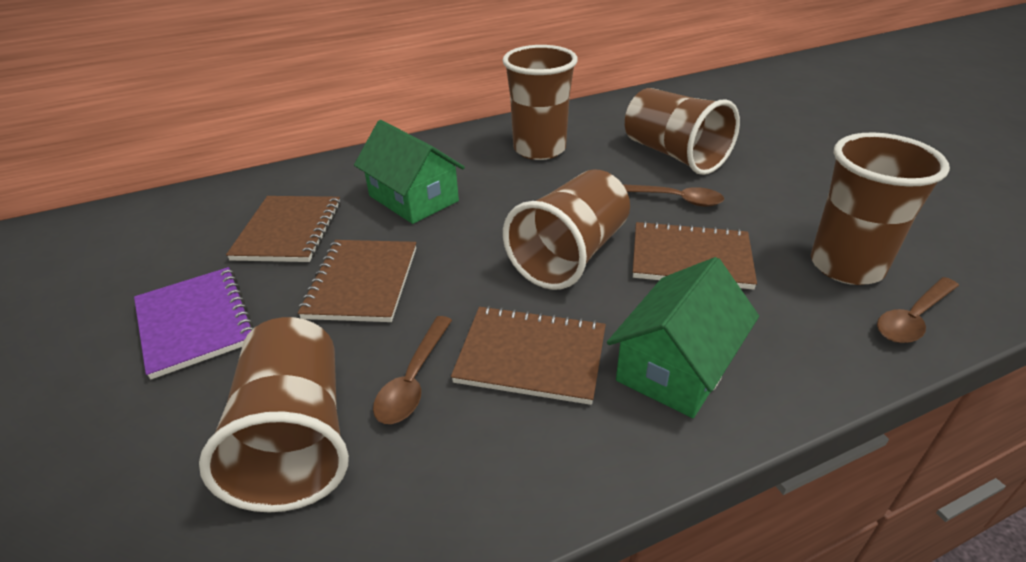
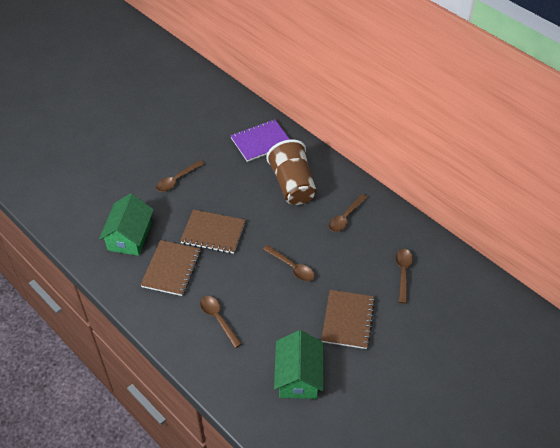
brown cup: [199,317,349,512] [502,45,578,160] [503,169,630,290] [625,88,740,175] [811,132,950,285] = 5 -> [266,139,317,205] = 1
brown notebook: [226,196,341,262] [298,240,416,322] [451,306,606,405] [633,221,757,290] = 4 -> [140,240,201,296] [180,210,245,254] [321,290,375,349] = 3
brown spoon: [373,316,452,424] [623,184,724,207] [877,277,959,343] = 3 -> [156,160,204,192] [200,296,242,348] [263,245,314,281] [329,194,367,232] [395,249,413,303] = 5

